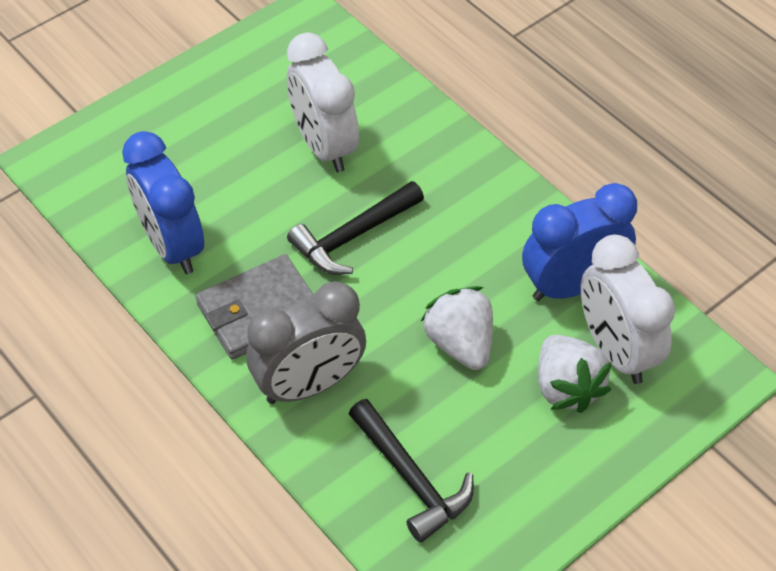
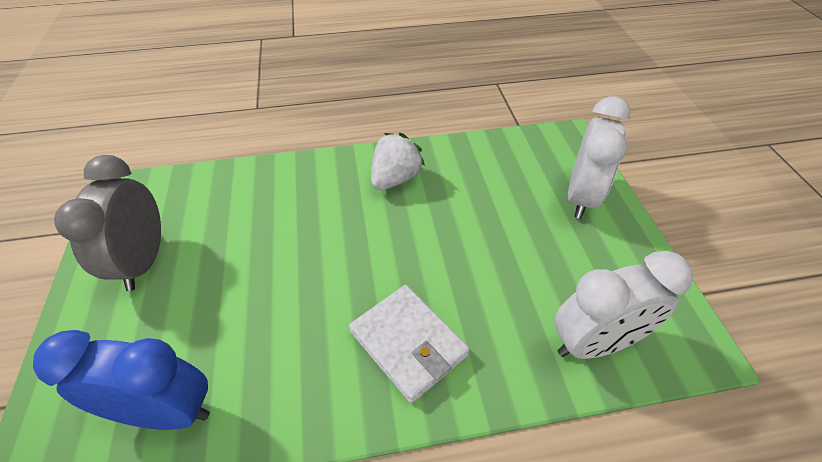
black hammer: [287,181,424,275] [349,399,474,543] = 2 -> none = 0
blue clock: [122,131,204,274] [522,183,637,301] = 2 -> [33,330,210,430] = 1
grey wallet: [195,254,314,360] = 1 -> none = 0
white strawberry: [421,286,493,370] [538,335,612,413] = 2 -> [371,133,425,190] = 1
white wallet: none = 0 -> [349,285,470,403] = 1

